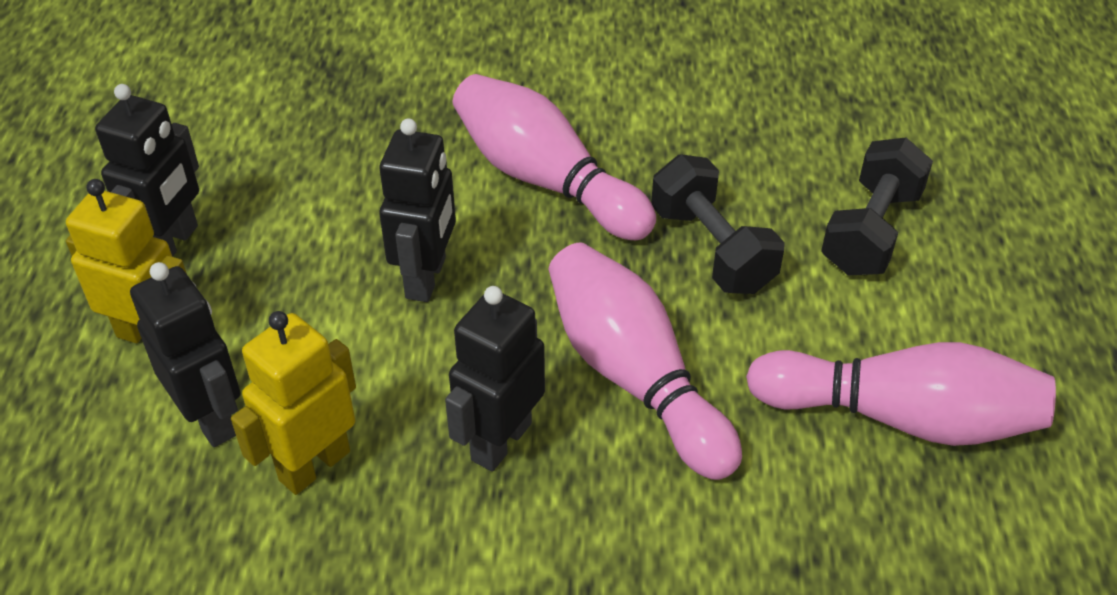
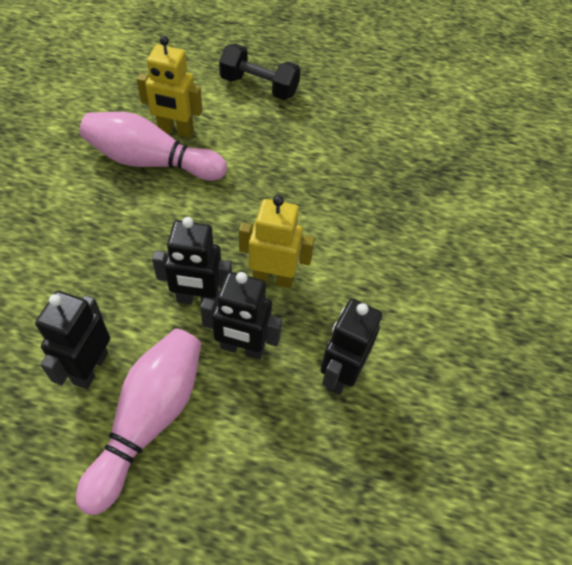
black dumbbell: [651,154,785,294] [821,138,933,275] = 2 -> [219,44,300,100] = 1
pink bowling pin: [453,74,656,240] [549,243,742,480] [746,342,1056,446] = 3 -> [76,328,201,515] [80,112,227,181] = 2

